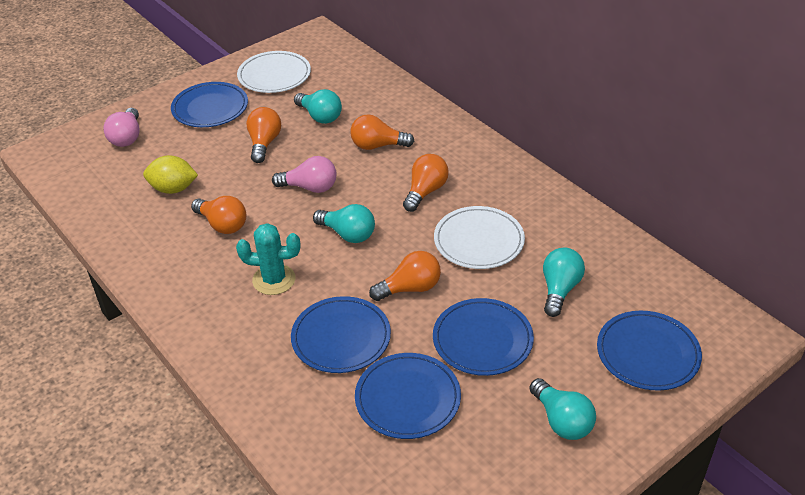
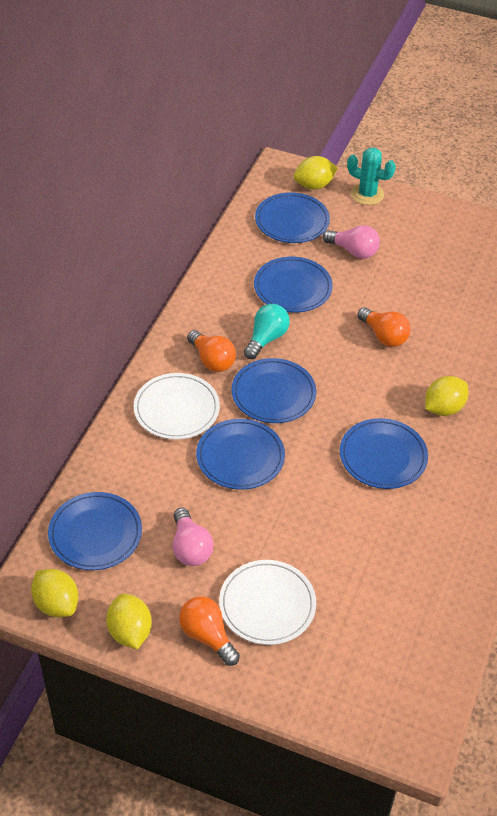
blue plate: [171,82,248,127] [291,296,391,373] [355,353,461,439] [433,298,534,376] [597,311,702,391] = 5 -> [48,492,142,570] [196,419,285,490] [231,358,316,423] [254,257,333,313] [255,192,330,243] [340,418,428,489] = 6
orange light bulb: [191,196,246,234] [246,107,281,163] [350,114,414,150] [369,251,441,301] [403,154,449,212] = 5 -> [179,596,240,666] [187,330,236,372] [357,307,410,347] = 3
turquoise light bulb: [294,89,342,124] [313,204,375,243] [529,378,596,440] [543,248,585,317] = 4 -> [244,304,290,359] = 1
yellow lemon: [143,155,198,194] = 1 -> [31,569,79,617] [106,593,152,649] [294,156,338,189] [425,376,468,416] = 4

